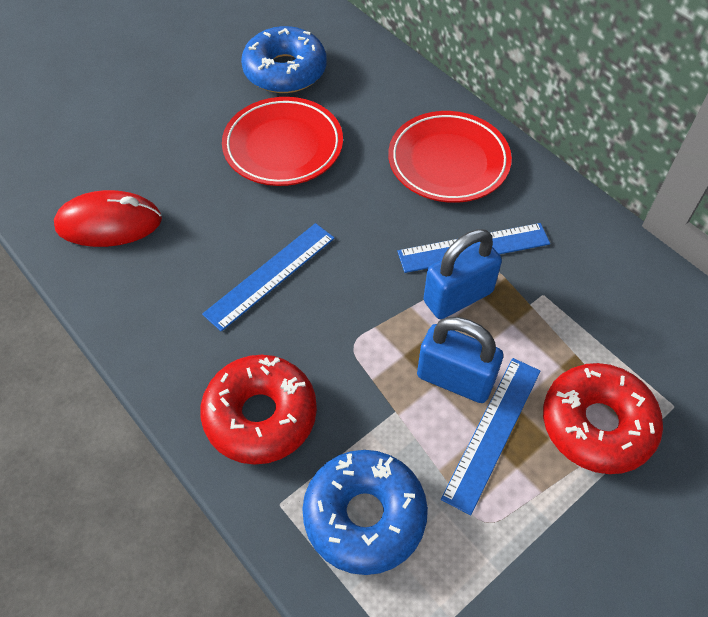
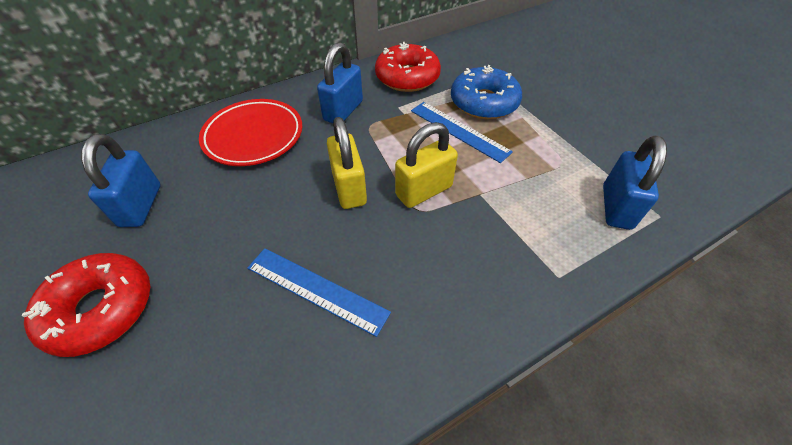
blue donut: [241,26,327,93] [302,450,428,575] = 2 -> [451,65,522,119] = 1
blue padlock: [417,317,503,403] [423,229,502,319] = 2 -> [81,134,160,227] [317,42,363,123] [603,136,667,230] = 3
blue ruler: [202,223,335,332] [397,223,550,273] [441,358,541,515] = 3 -> [247,248,391,337] [411,102,513,163] = 2
red mouse: [54,190,162,247] = 1 -> none = 0
red plate: [222,97,343,186] [388,111,512,203] = 2 -> [199,99,302,166] = 1
yellow padlock: none = 0 -> [327,117,367,209] [395,122,458,208] = 2

